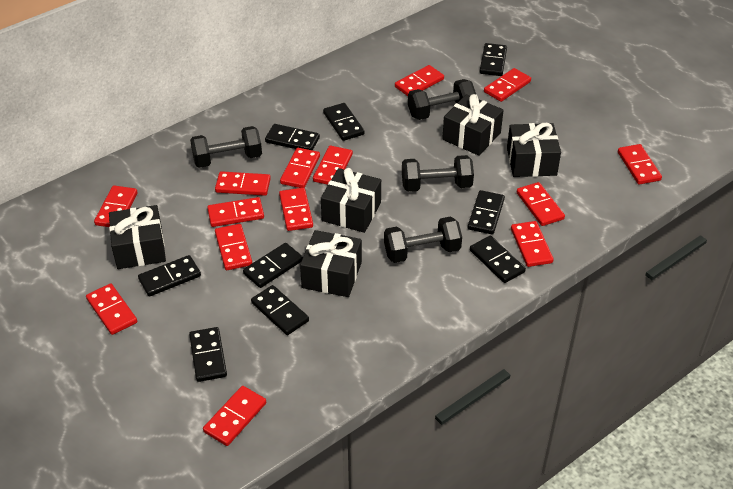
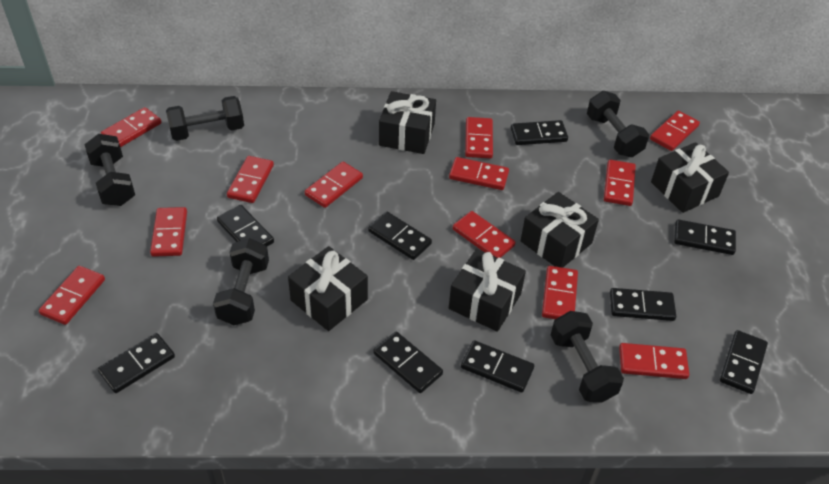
black dumbbell: [190,126,262,168] [384,216,462,263] [402,155,474,192] [408,79,476,120] = 4 -> [84,134,135,206] [166,96,244,141] [213,238,269,325] [551,311,624,403] [587,91,649,157] = 5
red domino: [86,283,137,335] [94,185,138,227] [203,386,266,446] [207,197,264,227] [215,171,271,196] [215,224,252,270] [279,188,313,231] [280,148,320,188] [313,146,353,185] [395,65,444,96] [484,68,531,102] [511,221,554,267] [517,182,565,226] [618,144,662,184] = 14 -> [39,266,105,325] [101,107,161,147] [150,207,187,257] [227,156,274,203] [305,161,363,208] [449,157,509,190] [453,211,516,258] [465,117,493,158] [542,266,578,319] [604,160,636,206] [619,343,689,379] [650,111,700,151] = 12

